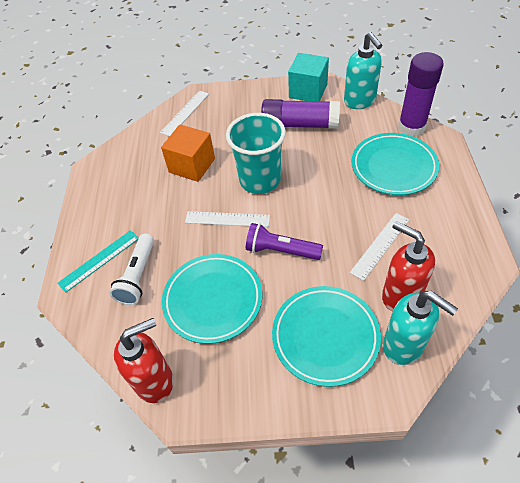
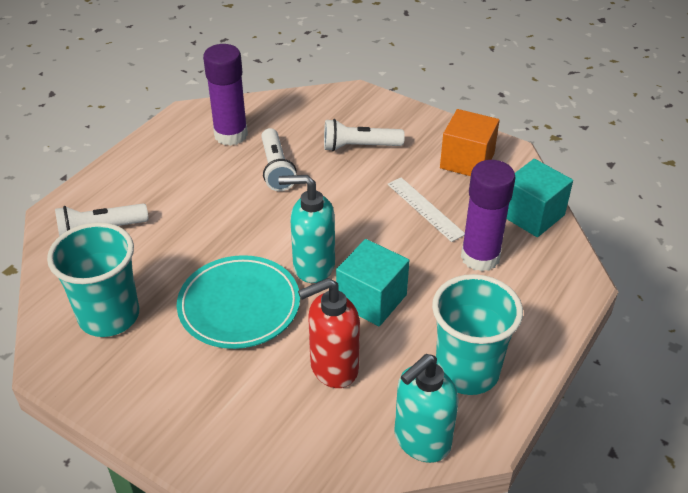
purple flashlight: [246,223,323,260] = 1 -> none = 0
red soap dispenser: [114,318,173,403] [382,221,435,312] = 2 -> [298,278,360,388] = 1
turquoise cube: [288,53,329,101] = 1 -> [336,239,409,326] [507,159,573,237] = 2
turquoise cup: [226,113,286,194] = 1 -> [47,222,139,337] [432,274,523,395] = 2
turquoise plate: [162,254,262,344] [272,286,381,387] [352,133,439,195] = 3 -> [177,255,300,349] = 1
turquoise ruler: [58,230,139,293] = 1 -> none = 0
white flashlight: [109,234,154,305] = 1 -> [55,203,149,236] [261,128,297,191] [324,119,405,151] = 3
white ruler: [160,91,209,136] [185,211,270,227] [350,213,409,281] = 3 -> [387,177,465,242] = 1

